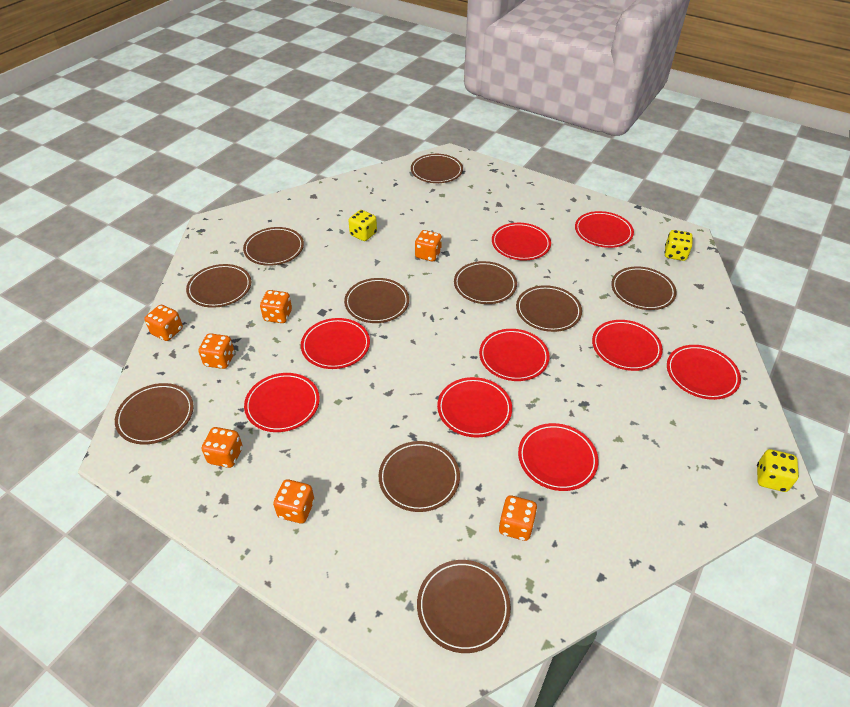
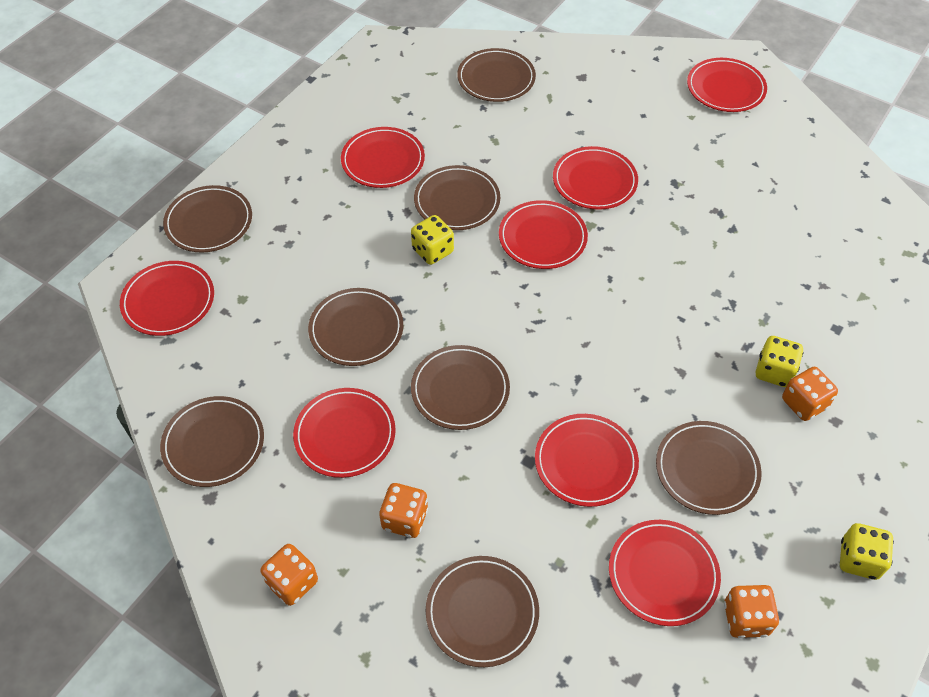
brown plate: [115,383,194,445] [186,264,251,308] [243,227,304,266] [344,278,409,323] [378,441,460,512] [411,154,463,183] [417,560,511,653] [454,261,517,304] [516,285,582,332] [611,267,677,310] = 10 -> [160,396,264,487] [163,185,252,252] [308,288,403,366] [411,345,510,430] [414,165,500,230] [426,556,539,667] [457,48,536,102] [656,421,762,515] = 8
orange dice: [144,305,183,341] [198,333,234,369] [202,427,243,468] [260,290,292,323] [273,479,315,523] [415,230,442,261] [499,495,537,541] = 7 -> [260,544,318,606] [379,483,428,538] [724,585,779,638] [782,367,838,421] = 4
red plate: [244,373,320,432] [301,318,370,369] [437,377,512,438] [479,329,550,381] [492,223,551,261] [518,423,598,491] [575,211,634,248] [592,320,663,371] [667,345,741,400] = 9 -> [120,261,214,336] [293,388,396,478] [341,127,425,188] [499,200,588,269] [535,414,639,507] [553,146,638,210] [609,520,721,626] [687,58,767,112] = 8

